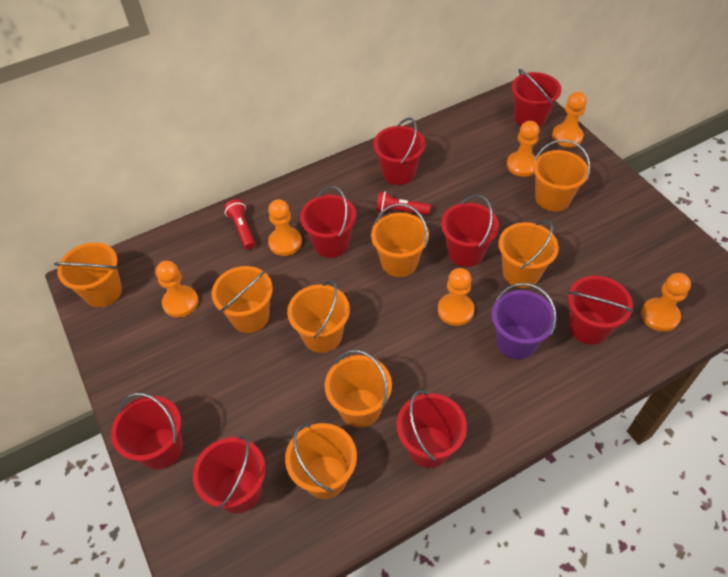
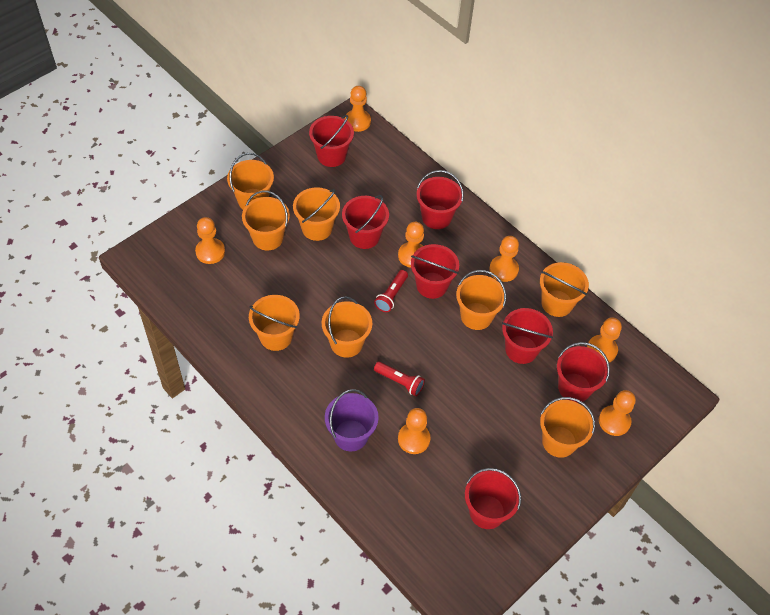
orange pawn: [156,261,199,318] [268,199,302,256] [438,268,474,326] [507,121,539,177] [552,92,587,147] [641,273,691,332] = 6 -> [195,217,225,264] [345,86,371,132] [398,222,424,268] [398,408,431,454] [489,236,519,282] [587,317,622,362] [599,390,636,436] = 7
red bucket: [111,393,183,470] [193,436,265,514] [300,186,356,258] [373,118,425,185] [396,390,467,468] [441,195,499,267] [511,69,561,127] [567,276,634,345] = 8 -> [309,115,354,167] [342,195,389,249] [411,244,459,299] [417,170,464,229] [465,468,521,529] [502,308,553,364] [557,342,610,403] = 7

